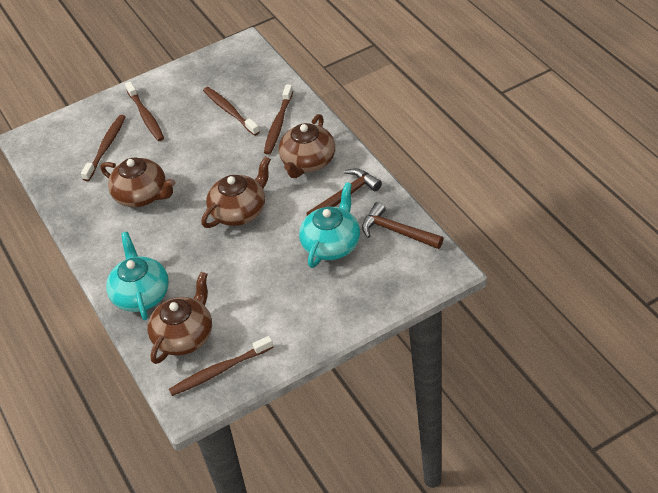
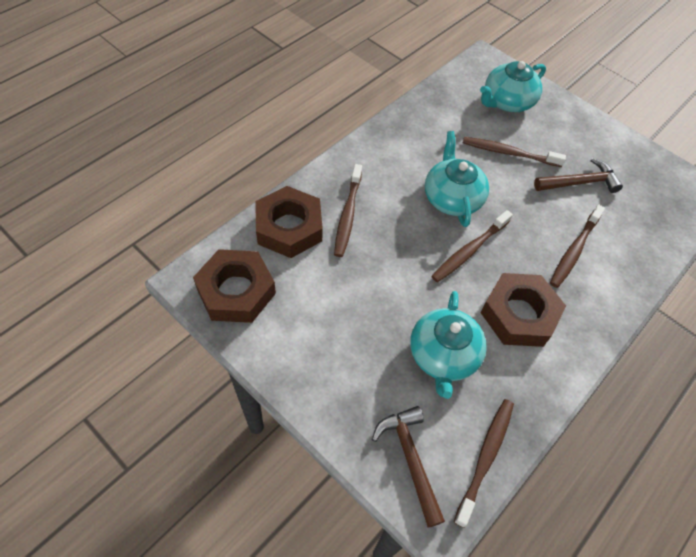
brown nut: none = 0 -> [193,249,276,323] [255,186,323,258] [481,273,566,347] = 3
brown teapot: [101,158,175,207] [147,272,212,364] [201,156,271,228] [279,114,335,178] = 4 -> none = 0
turquoise teapot: [106,232,169,320] [299,182,360,268] = 2 -> [410,291,487,399] [425,131,489,227] [480,61,546,112] = 3

